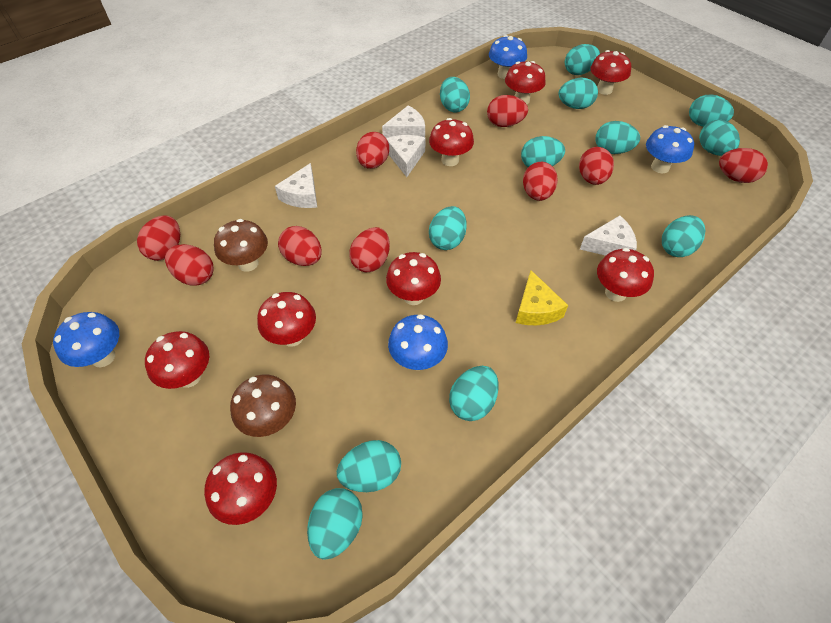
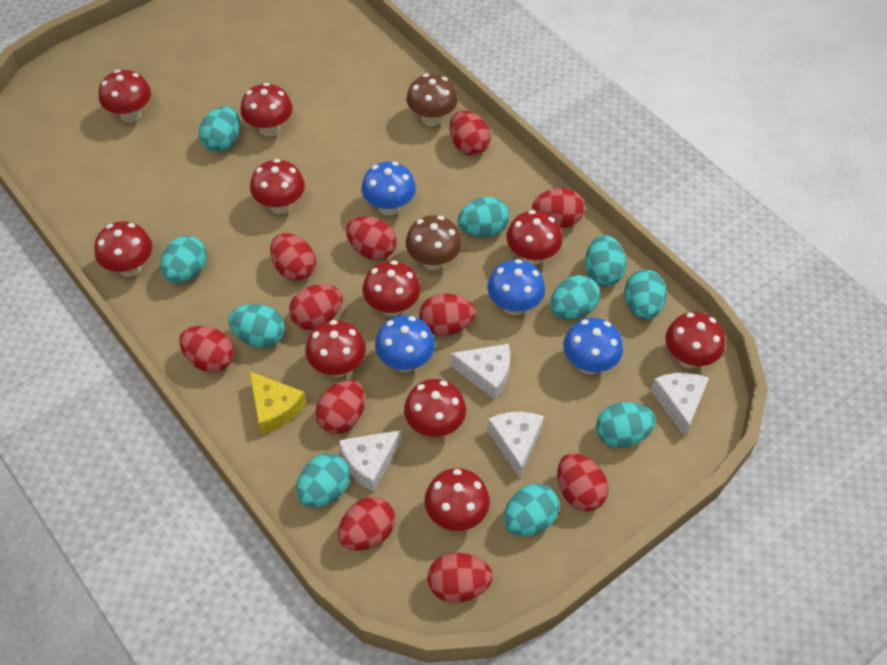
red egg: [137,215,180,261] [165,244,213,286] [278,226,322,266] [349,227,390,272] [356,132,389,169] [487,95,528,127] [523,162,558,201] [579,147,614,185] [719,148,768,183] = 9 -> [179,326,234,372] [270,233,316,281] [289,284,342,330] [315,380,365,434] [338,497,395,550] [346,216,397,260] [419,294,476,336] [427,553,493,603] [450,111,491,155] [532,188,585,228] [557,453,609,511] = 11
red mushroom: [145,331,209,389] [204,452,277,525] [257,292,316,347] [386,252,441,305] [429,118,474,166] [505,61,545,104] [590,50,631,95] [597,248,654,302] = 8 -> [94,222,152,277] [99,70,151,123] [240,83,293,137] [250,159,305,214] [305,320,366,377] [362,260,421,317] [404,379,466,437] [425,468,490,531] [506,210,563,265] [665,312,725,368] = 10
turquoise egg: [307,488,363,560] [337,440,401,492] [429,206,467,250] [440,77,470,112] [449,366,499,421] [521,136,565,167] [559,78,598,109] [565,44,600,75] [596,121,640,154] [662,215,705,257] [689,95,734,127] [699,120,740,156] = 12 -> [160,236,207,283] [199,106,240,152] [228,304,285,348] [296,453,350,508] [458,197,509,237] [504,483,559,536] [550,275,600,320] [585,235,626,286] [596,402,656,448] [624,270,667,320] = 10

